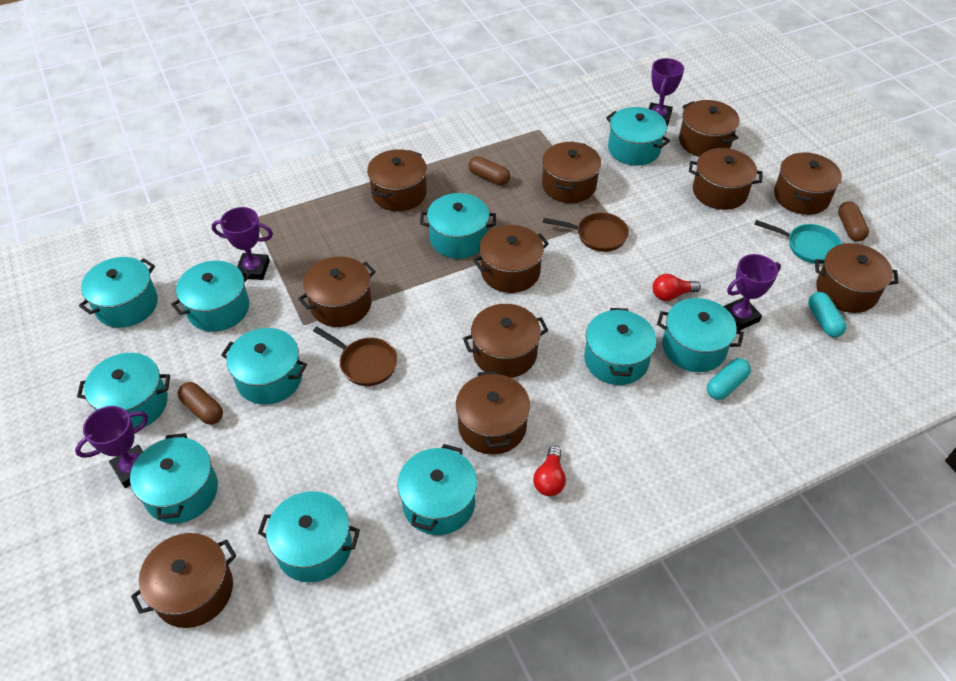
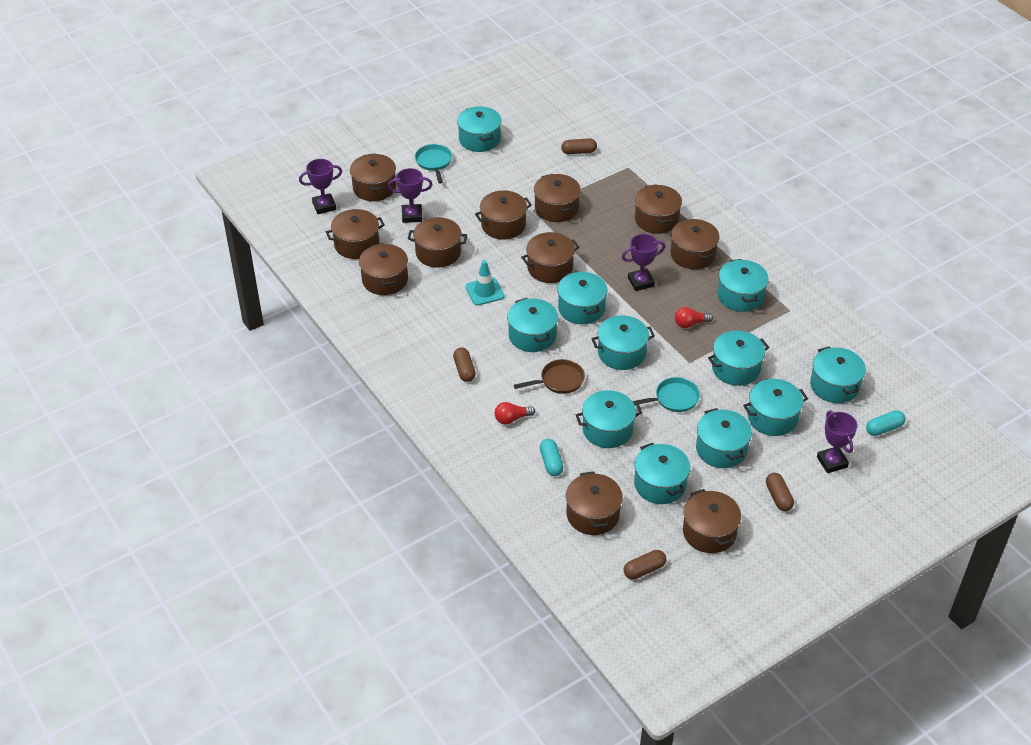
brown capsule: [178,382,223,425] [468,156,510,185] [838,201,869,242] = 3 -> [453,348,476,382] [561,138,597,154] [624,550,666,580] [766,473,794,511] = 4
brown pan: [313,327,398,386] [543,213,629,252] = 2 -> [514,359,585,394] = 1
turquoise pan: [755,220,842,264] = 1 -> [415,144,452,183] [633,377,700,412] = 2
turquoise traffic cone: none = 0 -> [465,260,505,306] = 1

